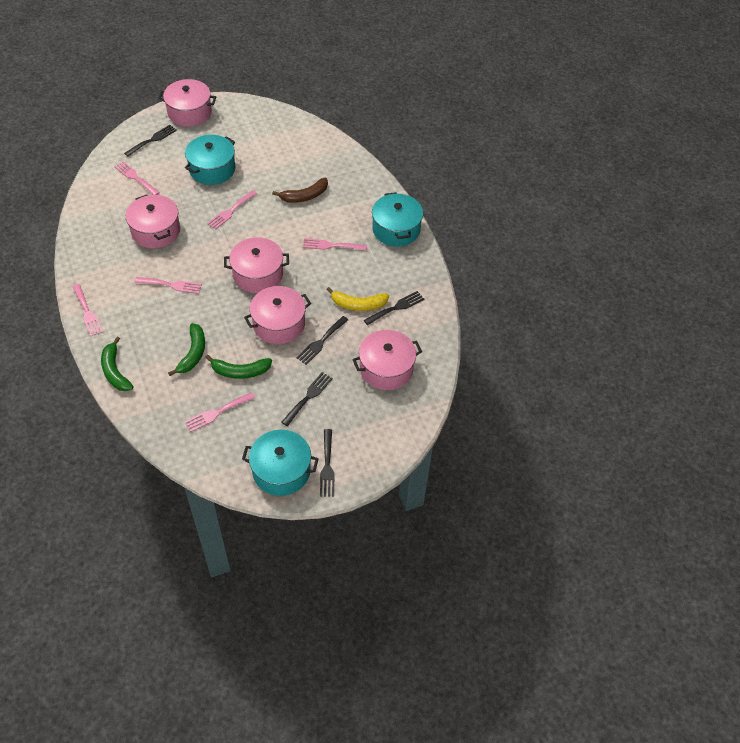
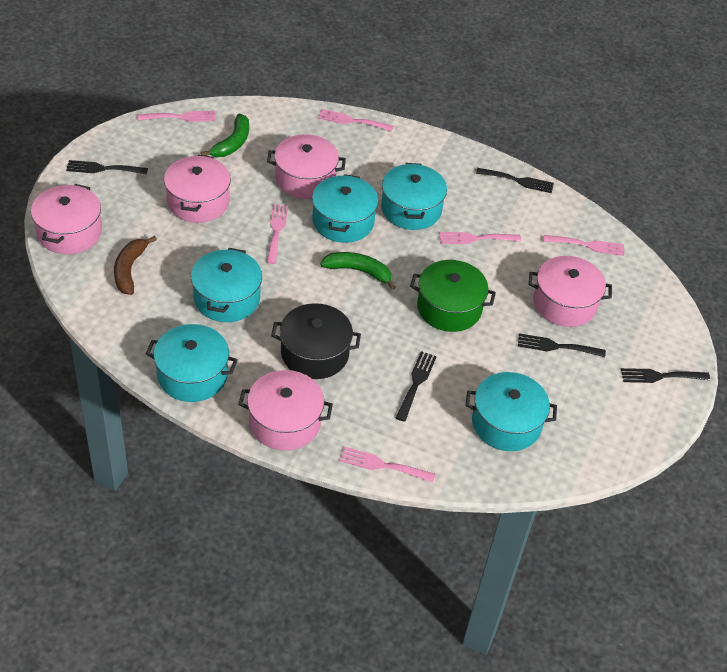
black pot: none = 0 -> [271,303,361,379] = 1
green banana: [101,337,134,391] [168,323,205,376] [205,355,272,379] = 3 -> [201,114,249,157] [320,252,396,290] = 2
green pot: none = 0 -> [410,260,496,332] = 1
turquoise pot: [185,135,235,185] [242,430,319,496] [372,192,423,247] = 3 -> [146,324,238,402] [191,248,262,322] [312,174,378,243] [381,163,447,230] [465,372,557,451] = 5
yellow banana: [326,287,389,311] = 1 -> none = 0

